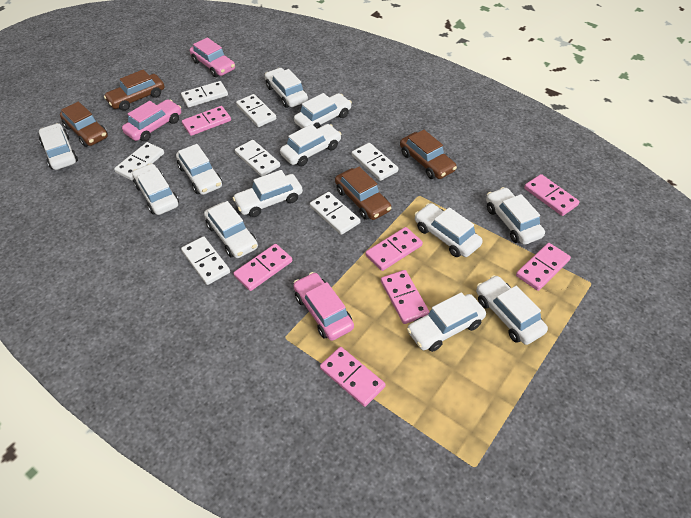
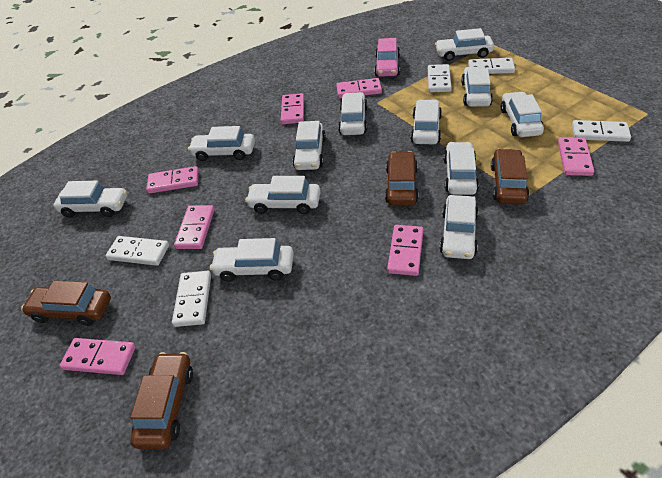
pink car: [122,99,181,142] [190,37,235,77] [293,272,354,341] = 3 -> [374,38,400,77] = 1
white domino: [114,142,164,180] [181,81,228,108] [181,236,230,285] [235,140,280,177] [236,94,276,127] [310,192,360,235] [352,143,398,181] = 7 -> [105,236,169,266] [172,271,211,327] [428,64,452,92] [468,58,515,74] [572,120,631,142] = 5

